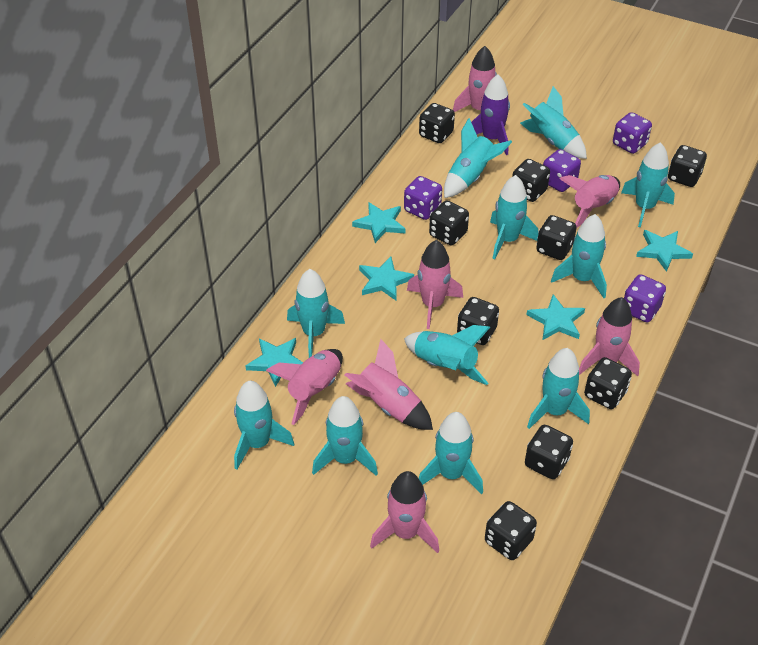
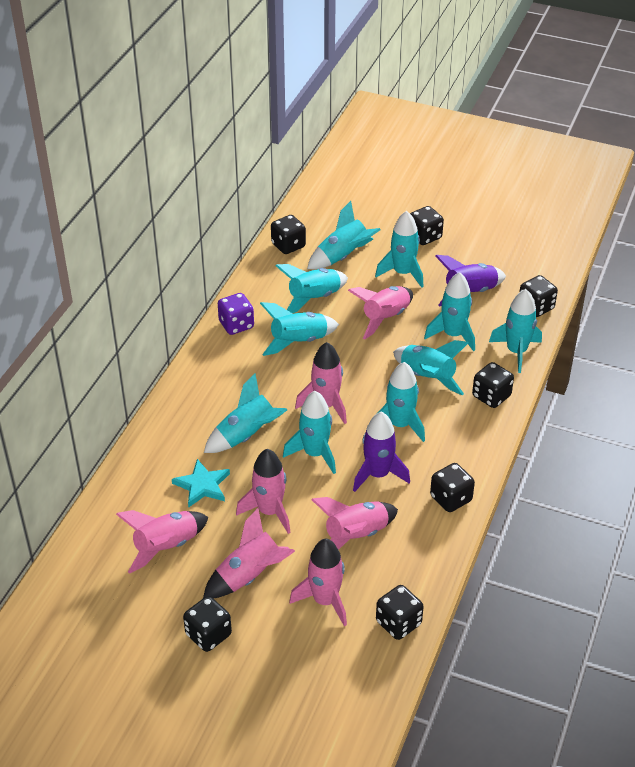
black dice: [419,103,455,143] [429,201,469,245] [457,297,499,345] [485,501,537,560] [512,159,550,202] [525,425,573,479] [536,215,577,260] [584,357,632,409] [668,145,707,187] = 9 -> [183,596,232,652] [271,215,306,254] [376,585,424,640] [410,206,444,245] [430,463,475,512] [472,362,514,408] [520,275,558,317] = 7
purple dice: [404,176,442,220] [543,149,581,192] [613,112,652,154] [624,274,666,322] = 4 -> [218,293,254,335] = 1
purple rocket: [471,75,510,155] = 1 -> [353,412,410,492] [435,255,506,306] = 2
turquoise rocket: [234,381,294,469] [287,269,345,358] [312,396,378,476] [404,325,490,385] [419,412,483,494] [444,118,512,198] [490,175,538,259] [520,86,587,159] [527,348,590,429] [551,214,607,298] [621,142,675,227] = 11 -> [204,373,287,453] [260,302,339,356] [276,264,348,313] [283,391,336,474] [307,201,381,269] [375,211,424,288] [378,362,425,442] [393,340,469,396] [424,272,475,351] [489,289,542,373] = 10
turquoise star: [246,338,303,387] [352,202,406,243] [359,257,414,301] [527,294,585,340] [636,230,693,272] = 5 -> [172,459,230,507] = 1

